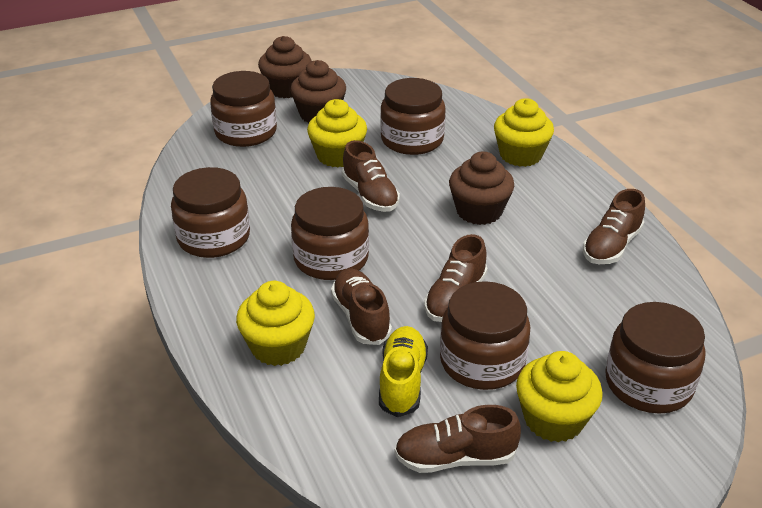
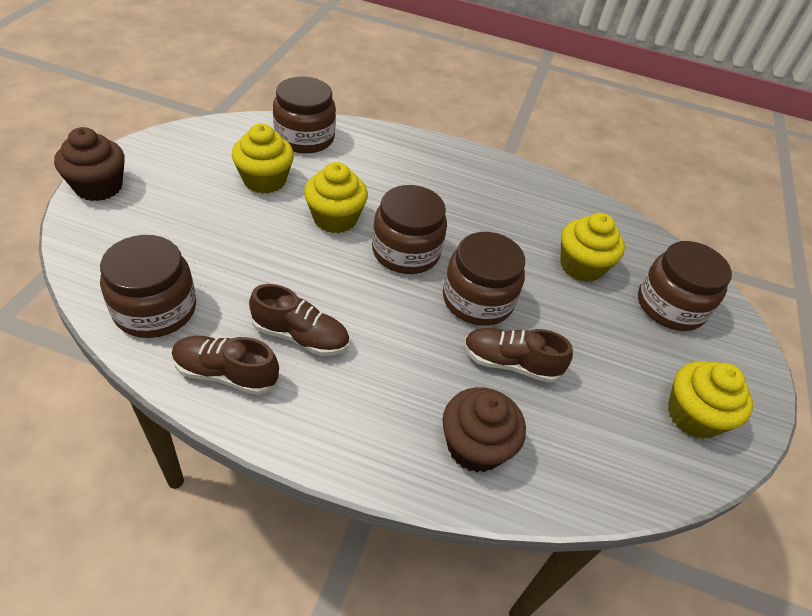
brown cupcake: [258,36,312,98] [290,60,346,123] [449,152,514,225] = 3 -> [54,127,125,201] [442,387,526,472] = 2
brown jar: [171,167,250,258] [210,71,277,147] [291,187,369,280] [380,78,446,155] [440,281,530,390] [605,302,706,414] = 6 -> [100,235,196,338] [273,77,336,153] [372,185,447,274] [443,232,525,326] [638,241,732,331] = 5
brown shoe: [331,268,392,345] [342,140,400,212] [394,405,521,473] [424,234,488,322] [583,189,645,264] = 5 -> [172,336,279,395] [249,284,349,356] [464,328,573,383] = 3
yellow shoe: [379,326,428,417] = 1 -> none = 0

